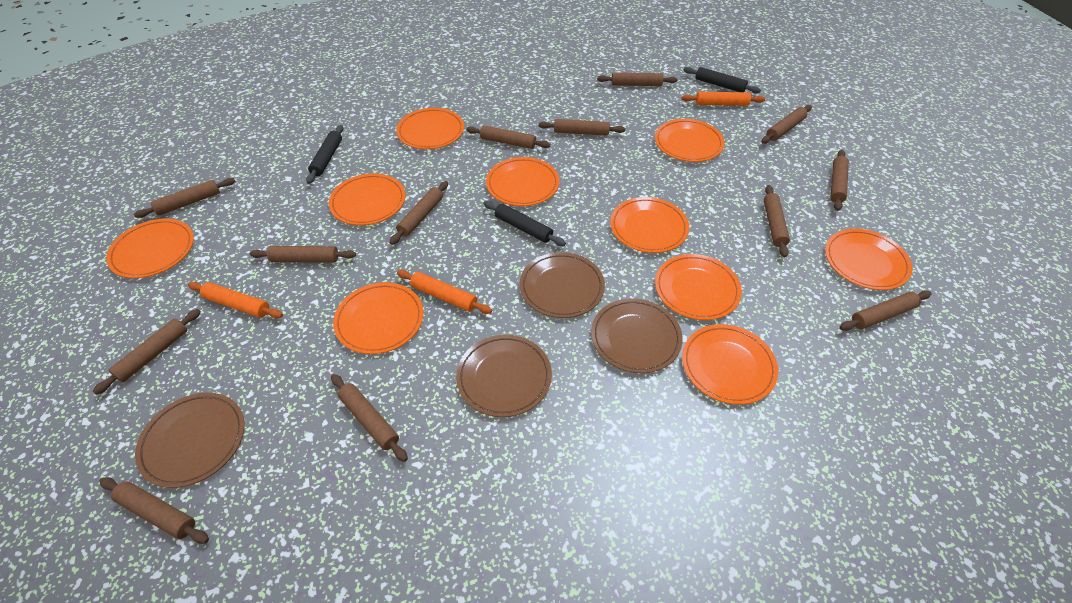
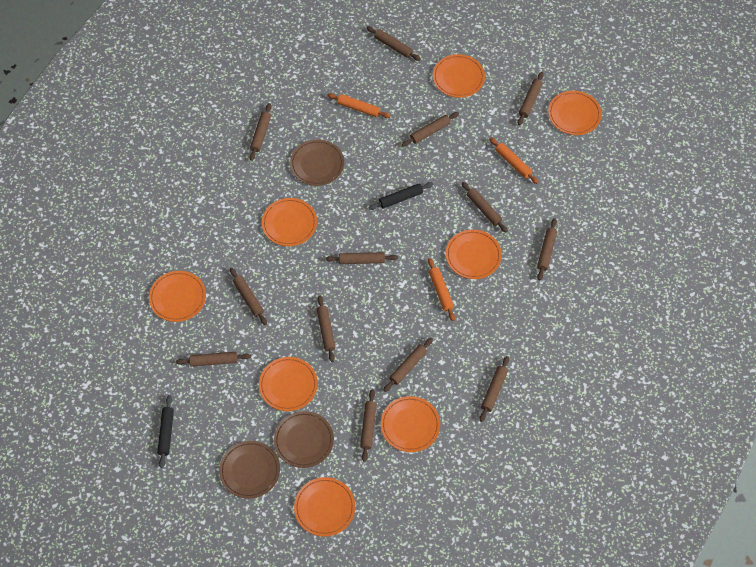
black rolling pin: [306,125,343,184] [484,201,566,246] [683,67,761,93] = 3 -> [157,395,174,468] [368,182,433,210] = 2
brown plate: [135,392,245,488] [456,335,552,417] [520,252,605,318] [591,298,683,373] = 4 -> [219,441,280,499] [274,411,334,468] [290,139,344,186] = 3
orange plate: [106,219,194,278] [329,173,405,225] [333,282,423,354] [396,108,464,149] [486,157,559,206] [610,197,689,253] [655,119,725,162] [655,254,742,320] [682,324,778,405] [825,229,912,290] = 10 -> [149,271,206,322] [259,357,318,411] [262,198,317,246] [294,477,355,536] [381,396,440,452] [433,54,485,98] [446,230,502,279] [548,91,602,135] = 8

